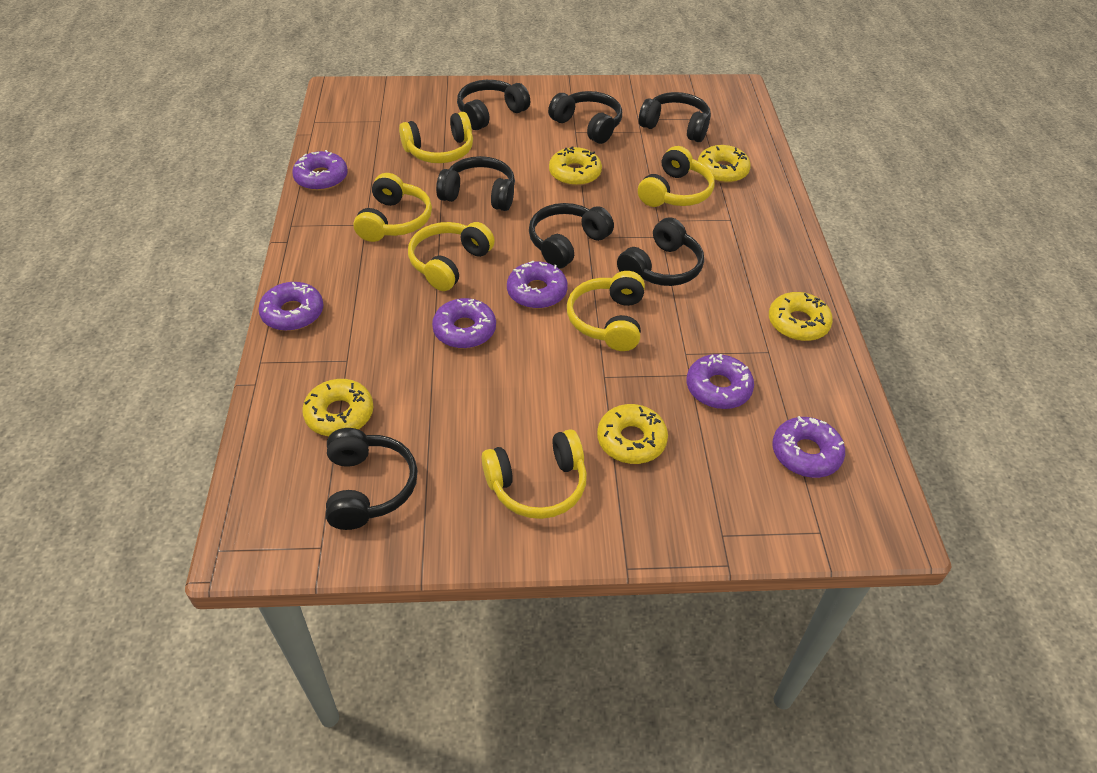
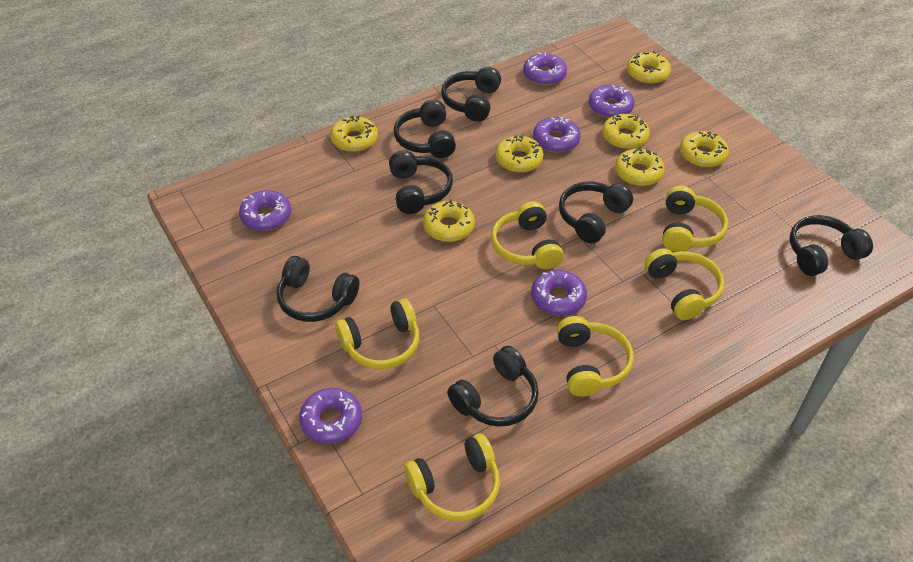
yellow donut: [302,379,374,436] [549,146,602,186] [597,404,668,464] [698,145,751,183] [769,292,833,341] = 5 -> [330,116,378,152] [423,199,475,242] [495,135,544,173] [602,114,650,149] [615,147,665,186] [627,51,671,84] [680,131,729,168] = 7

